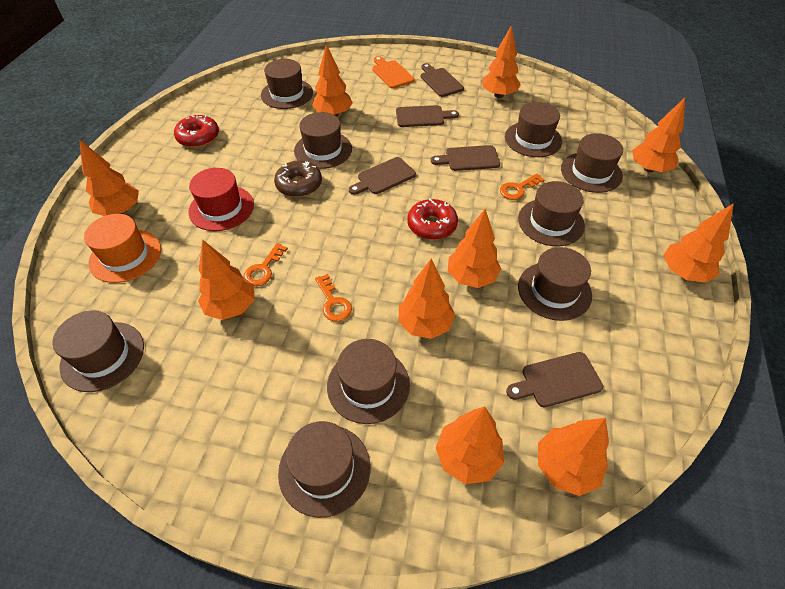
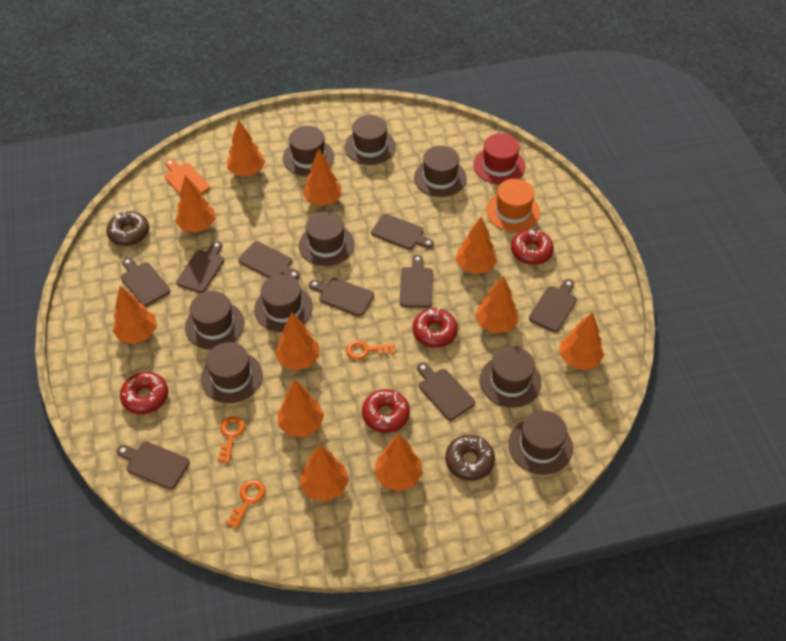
brown cutting board: [349,157,416,195] [396,105,459,127] [421,63,464,97] [431,145,500,171] [506,352,603,407] = 5 -> [117,442,190,490] [121,257,170,306] [176,241,224,293] [239,241,300,280] [309,278,374,317] [371,214,434,250] [400,255,433,308] [417,362,475,420] [529,279,577,332] = 9
brown donut: [274,160,322,197] = 1 -> [106,211,149,246] [445,434,495,481] = 2
orange tree: [79,139,139,216] [198,240,255,320] [312,44,353,117] [399,258,455,339] [436,406,504,484] [448,209,501,288] [482,25,521,98] [538,418,609,496] [632,98,685,173] [664,203,734,283] = 10 -> [113,286,157,344] [175,175,216,233] [227,119,265,176] [275,313,319,371] [278,380,324,437] [300,444,349,502] [302,149,342,206] [374,434,423,492] [455,217,497,274] [475,276,518,334] [559,312,604,370] = 11
red donut: [174,115,219,148] [407,198,458,240] = 2 -> [120,372,168,414] [362,389,410,433] [413,308,458,348] [511,229,554,265] = 4

